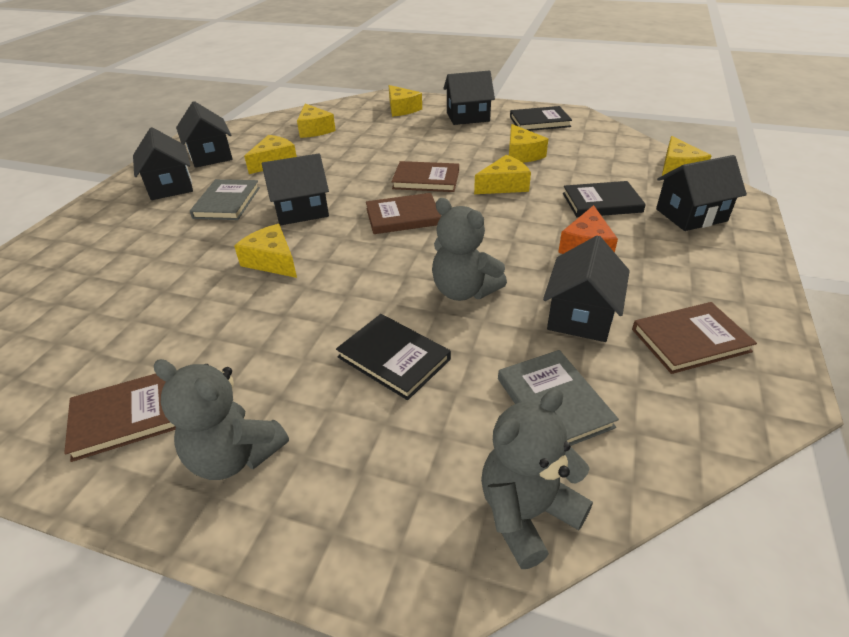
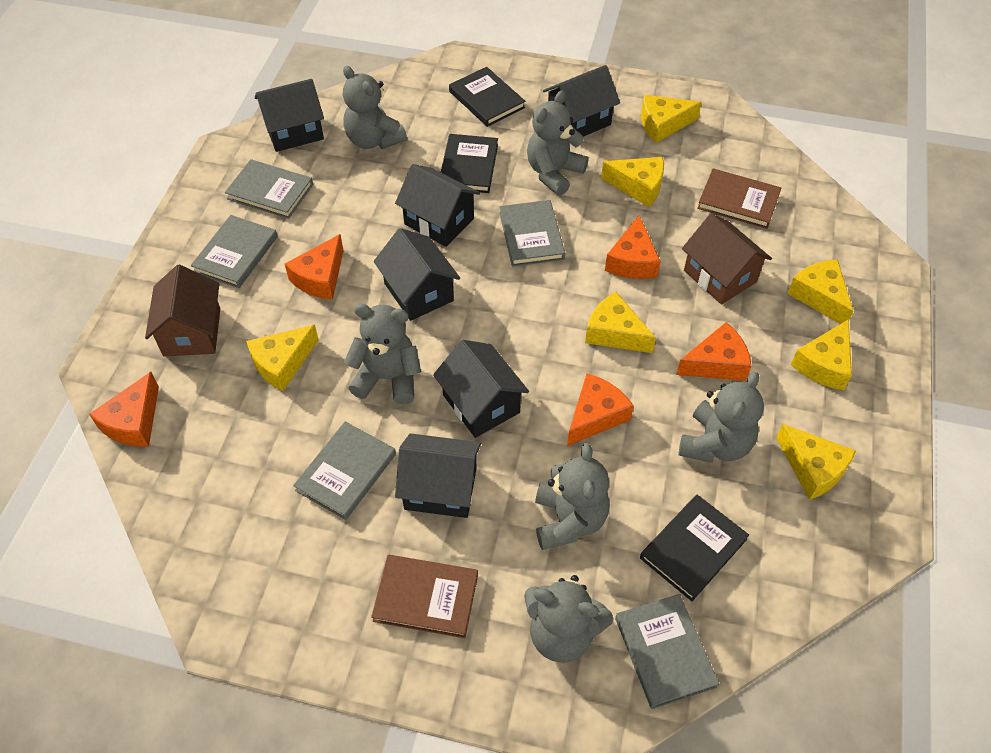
brown book: [64,374,176,462] [366,193,441,234] [391,161,459,192] [632,302,757,374] = 4 -> [371,555,478,638] [697,168,781,229] = 2
brown house: none = 0 -> [145,265,220,357] [682,213,772,305] = 2
grey book: [190,179,260,220] [498,350,619,446] = 2 -> [191,215,278,288] [225,159,313,219] [293,422,396,520] [499,200,565,267] [615,594,719,709] = 5
grey teddy bear: [154,359,289,480] [432,198,507,301] [481,388,593,569] = 3 -> [343,66,407,149] [344,304,421,405] [524,575,614,663] [527,91,589,196] [535,443,609,550] [679,372,764,463] = 6
orange cheese: [558,205,618,254] = 1 -> [89,372,159,447] [285,234,344,300] [567,374,634,446] [605,215,661,279] [676,322,752,381] = 5

